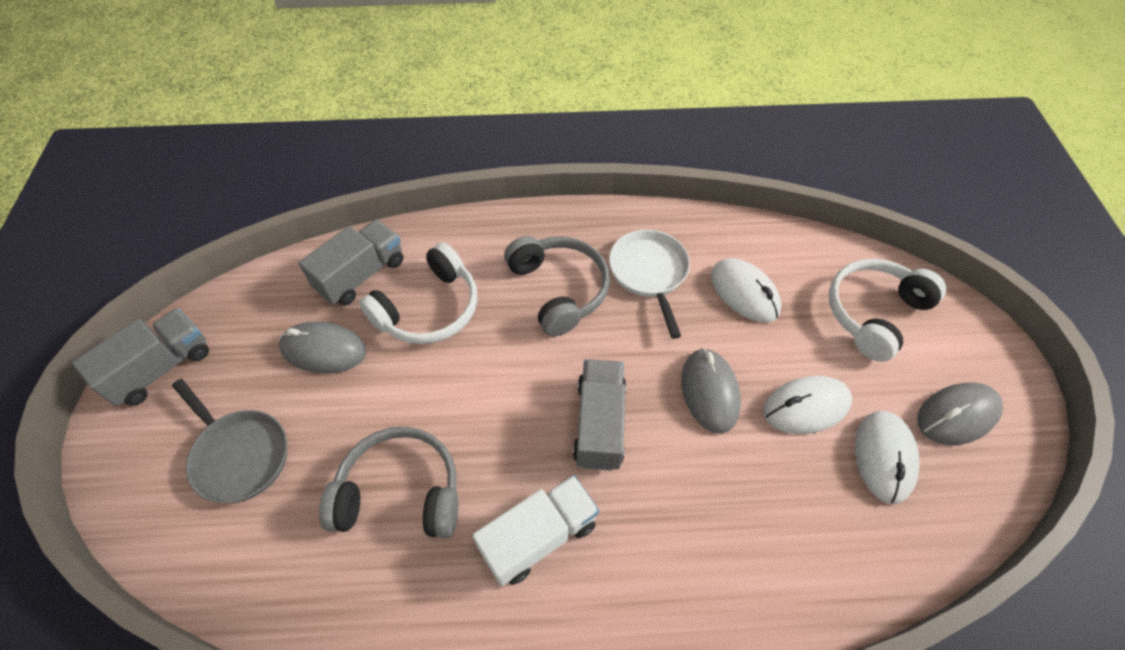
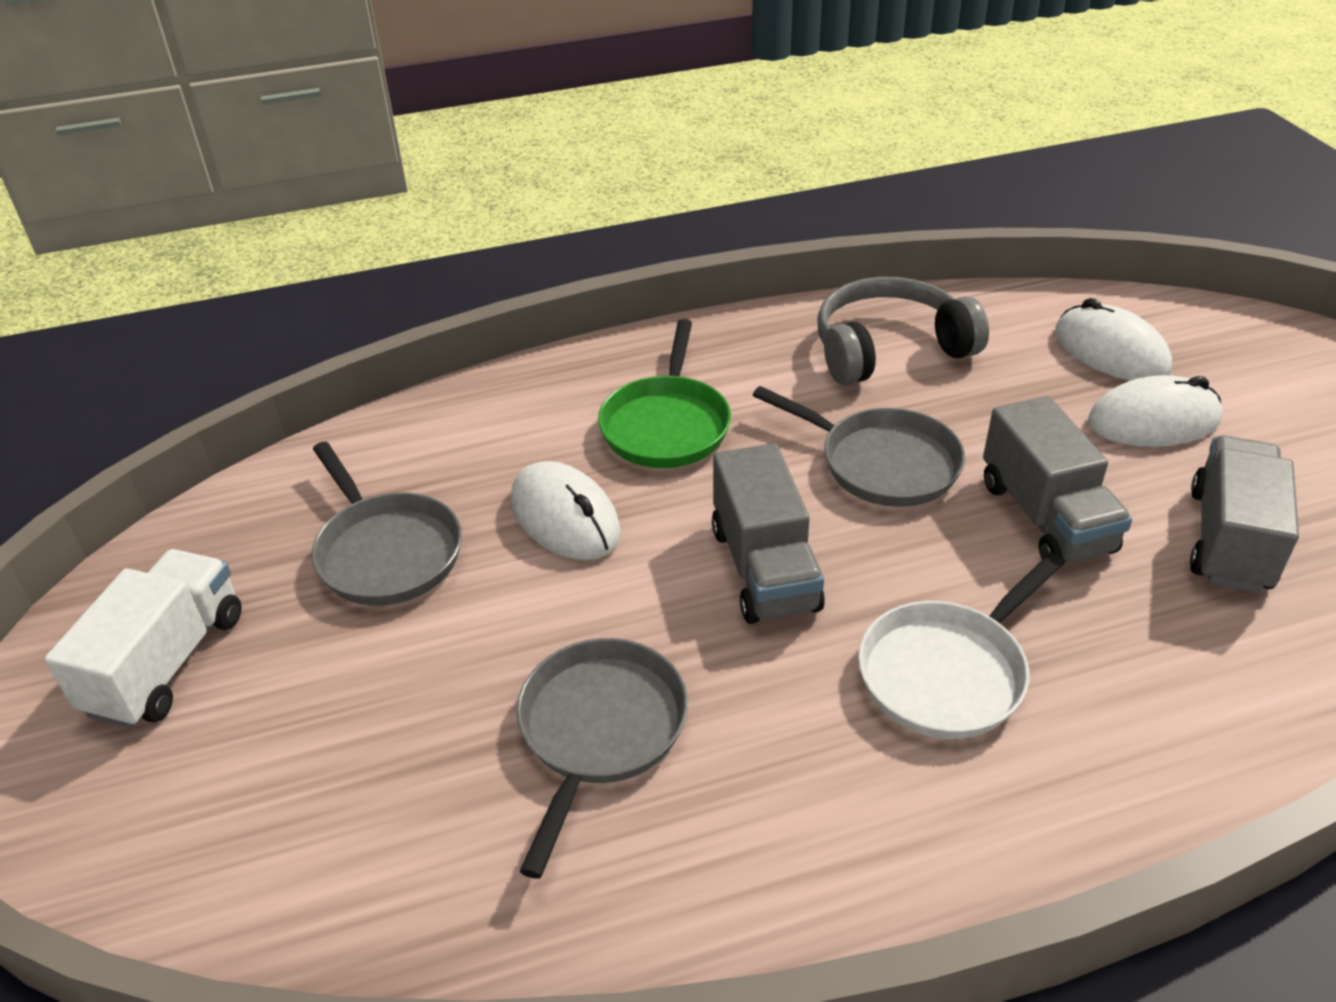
green pan: none = 0 -> [598,319,731,468] = 1
grey headphones: [319,426,458,538] [504,236,610,336] = 2 -> [817,277,989,385] = 1
grey mouse: [279,321,366,374] [681,348,741,434] [917,383,1003,445] = 3 -> none = 0
grey pan: [172,379,287,503] = 1 -> [311,442,462,605] [516,638,688,879] [753,386,965,507] = 3
white headphones: [359,242,478,344] [829,259,946,362] = 2 -> none = 0

